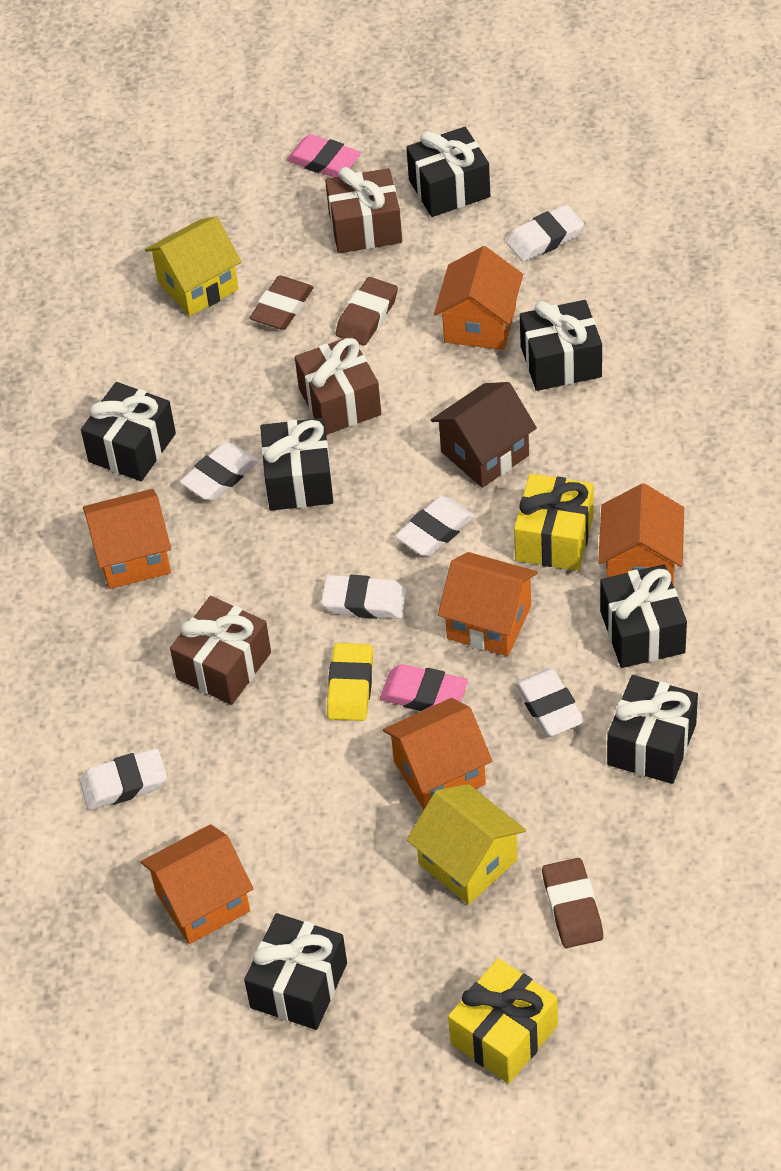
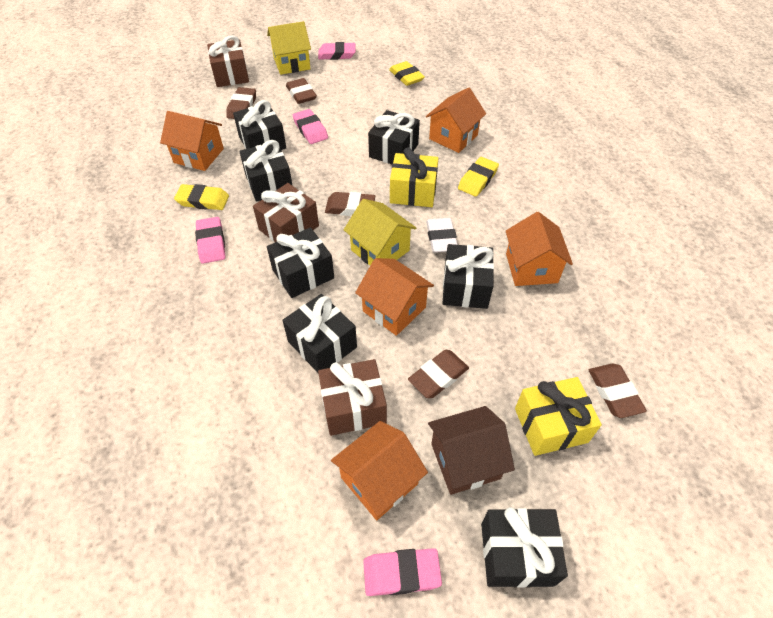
brown eraser: [250,276,314,330] [336,277,398,345] [542,858,603,948] = 3 -> [226,87,256,119] [286,78,317,104] [325,192,375,216] [408,350,469,398] [589,364,647,418] = 5
orange house: [83,489,171,589] [141,824,253,944] [383,698,492,810] [434,246,523,350] [438,552,538,656] [598,483,684,586] = 6 -> [160,111,224,171] [331,421,428,520] [355,258,434,336] [426,88,486,153] [506,212,573,286] = 5
pink eraser: [287,134,361,177] [380,664,468,711] = 2 -> [195,217,225,264] [293,109,328,144] [318,42,356,60] [363,548,442,596] = 4
white eraser: [79,748,167,810] [180,442,258,501] [321,575,407,619] [395,496,474,556] [506,205,584,262] [515,669,585,736] = 6 -> [426,218,458,253] = 1
yellow eraser: [327,643,373,721] = 1 -> [174,184,229,210] [389,61,425,86] [458,157,499,197] = 3

